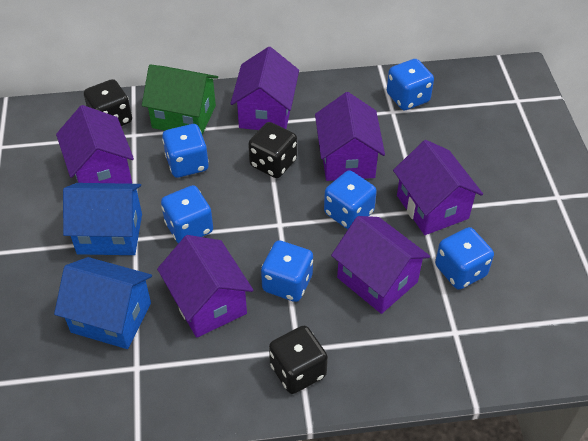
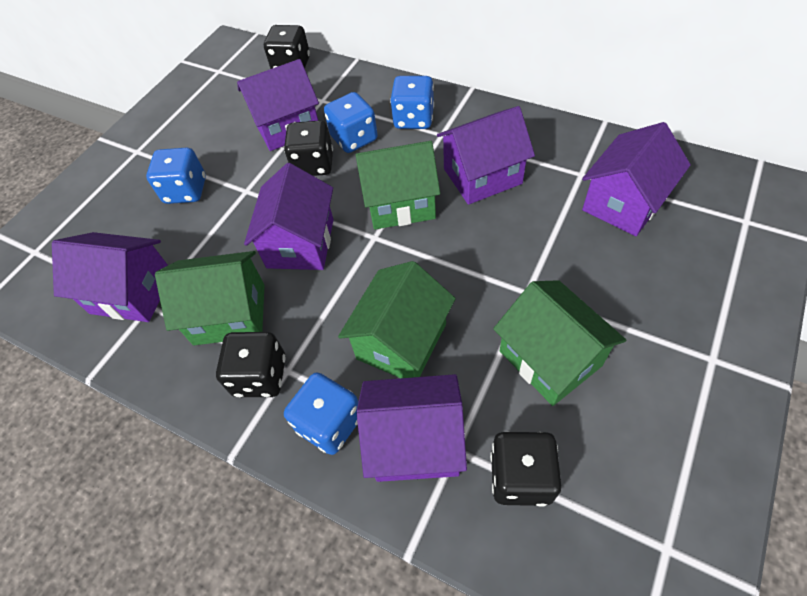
black dice: [84,79,132,126] [248,122,297,178] [269,326,328,394] = 3 -> [216,332,286,397] [264,25,310,69] [284,120,333,176] [490,432,562,507] = 4
blue dice: [161,185,213,244] [162,124,209,178] [261,240,313,302] [324,170,377,229] [387,59,434,110] [435,227,494,289] = 6 -> [146,148,206,204] [284,372,359,455] [324,92,378,153] [390,76,434,129] = 4
blue house: [54,257,152,349] [63,183,142,255] = 2 -> none = 0
green house: [142,64,218,134] = 1 -> [155,251,265,345] [338,261,456,378] [356,141,440,230] [493,280,626,406] = 4

